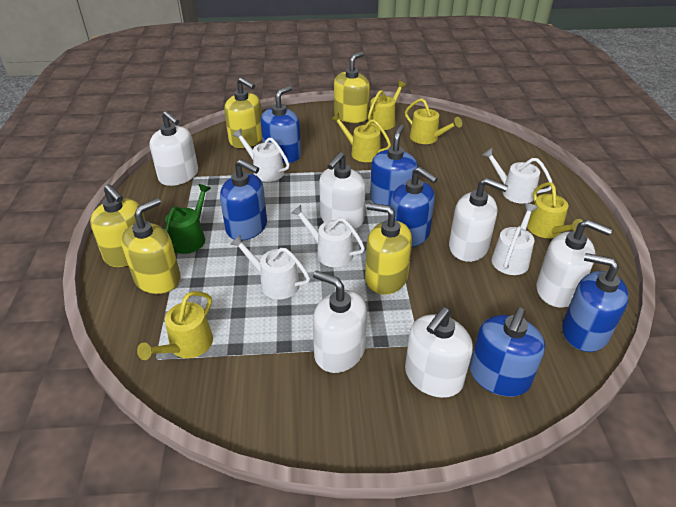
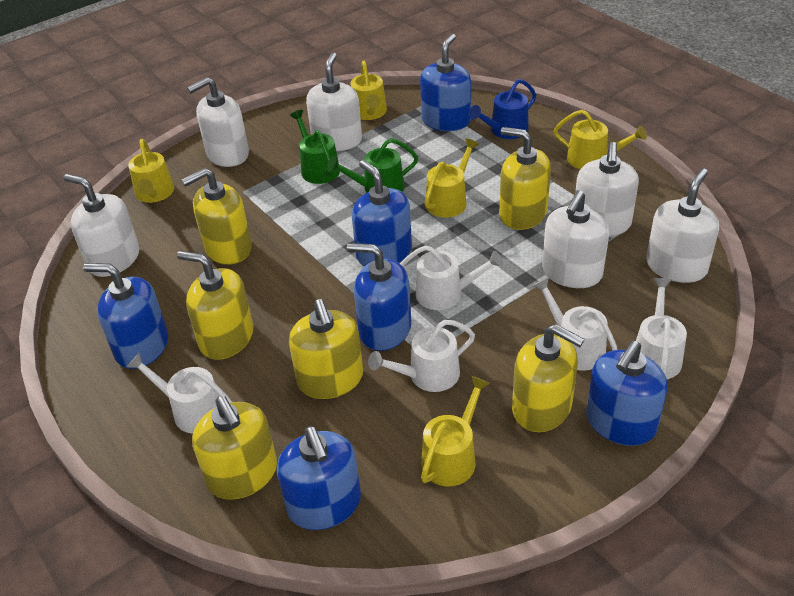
blue watering can: none = 0 -> [469,79,536,139] = 1
green watering can: [165,184,211,254] = 1 -> [290,110,340,184] [327,138,418,193] = 2
yellow soap dispenser: [90,184,146,267] [121,198,181,294] [224,77,262,148] [334,52,370,123] [365,203,412,295] = 5 -> [177,251,253,360] [182,168,252,265] [192,396,277,500] [289,299,363,399] [499,127,551,230] [512,324,585,432] = 6

